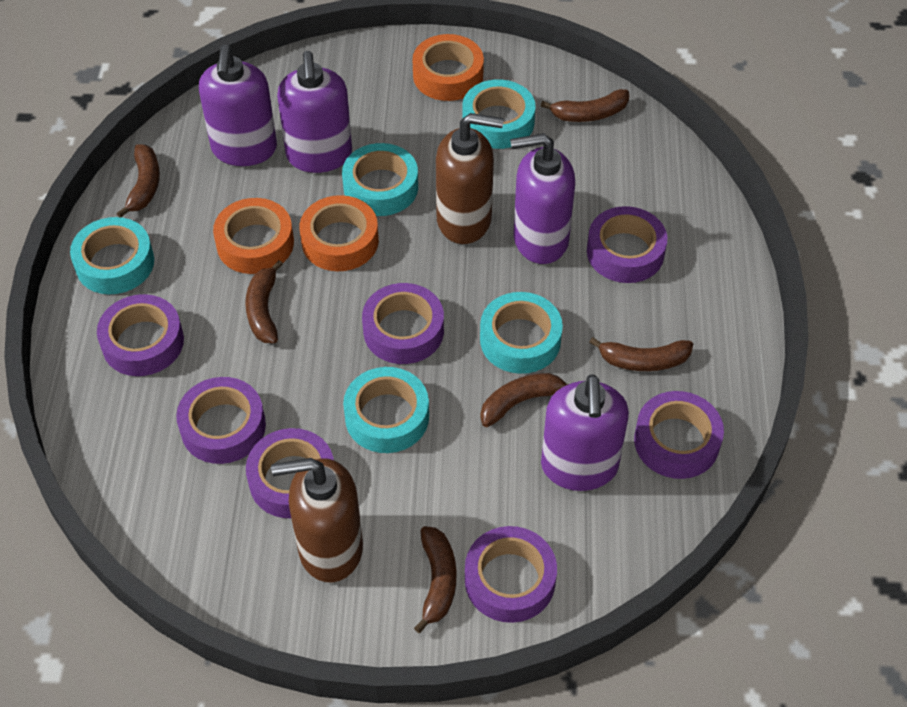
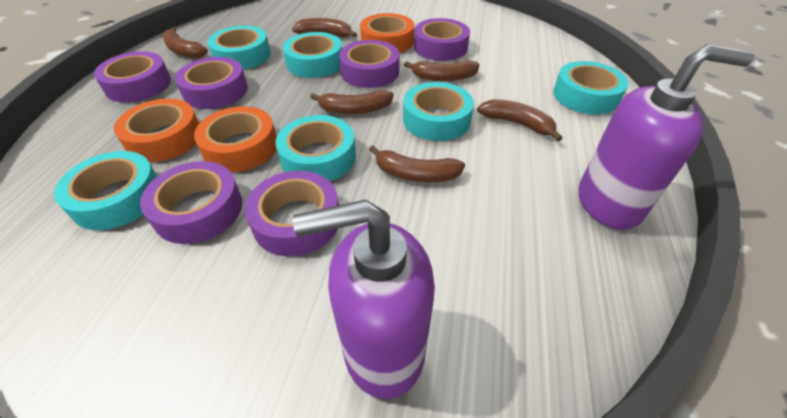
brown soap dispenser: [271,458,363,582] [436,113,504,244] = 2 -> none = 0
purple soap dispenser: [199,44,277,166] [277,51,352,173] [510,133,575,264] [541,374,629,491] = 4 -> [292,200,435,399] [579,44,755,230] = 2
purple tape: [97,294,184,376] [176,377,266,464] [246,428,334,518] [362,283,444,364] [465,526,557,623] [587,206,667,283] [634,391,724,479] = 7 -> [94,51,171,102] [140,161,242,244] [175,57,248,109] [245,171,339,256] [339,40,399,88] [414,18,470,61] = 6
turquoise tape: [70,217,154,294] [342,143,418,216] [343,367,429,453] [462,80,535,149] [480,292,563,374] = 5 -> [54,151,157,230] [207,26,271,69] [275,115,356,181] [283,32,342,78] [403,82,474,141] [553,61,628,114] = 6

